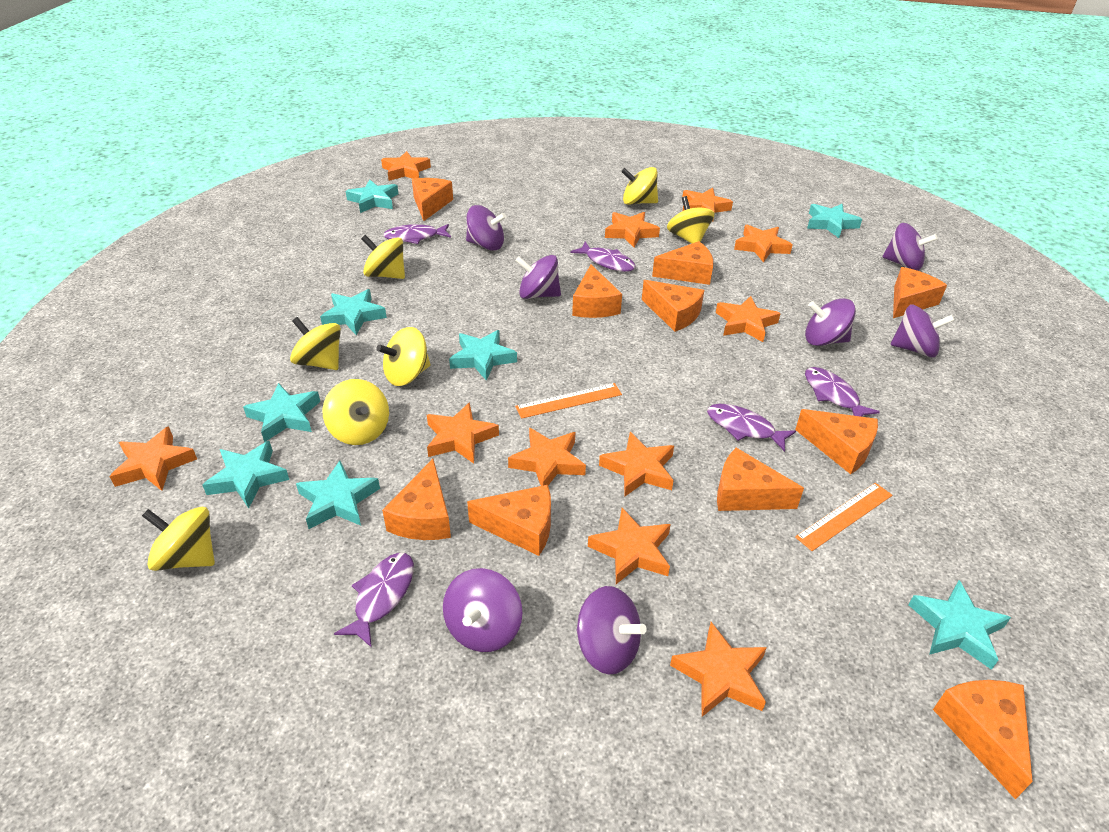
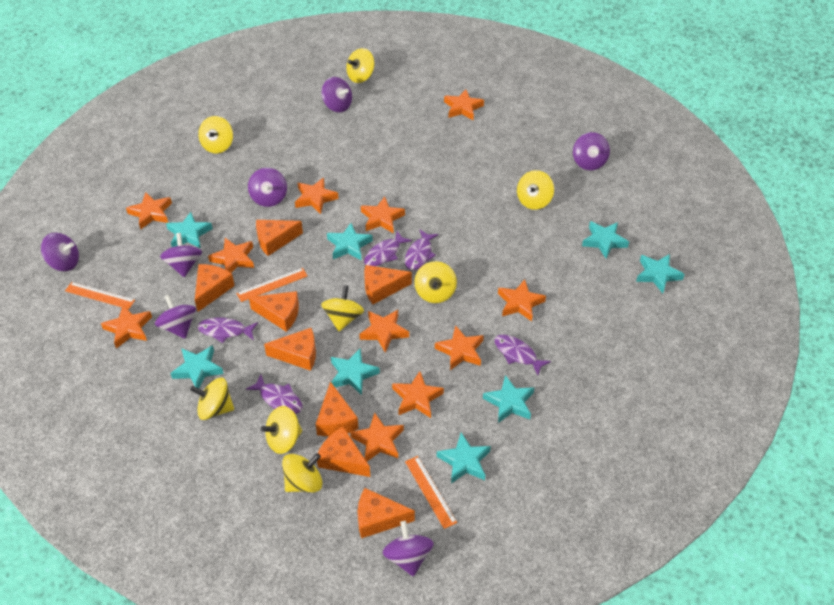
orange cheese: [382,459,451,540] [412,178,453,221] [467,485,551,556] [572,265,622,318] [642,280,704,332] [652,241,713,285] [717,448,804,511] [795,409,878,474] [893,267,947,318] [933,680,1033,799] = 10 -> [195,264,235,312] [249,291,299,332] [256,220,303,256] [264,328,316,371] [316,381,359,436] [317,427,370,477] [358,488,415,538] [364,265,412,304] = 8
orange ruler: [515,383,622,419] [795,483,892,551] = 2 -> [65,282,135,309] [236,268,308,302] [405,456,457,529] = 3
yellow spinning top: [142,507,215,571] [290,317,341,370] [322,379,389,445] [361,235,405,279] [376,327,430,386] [621,167,658,205] [667,196,715,244] = 7 -> [190,378,234,420] [198,116,233,154] [261,406,302,454] [282,453,323,492] [321,285,364,331] [346,48,375,83] [414,261,457,303] [517,170,554,210] = 8

